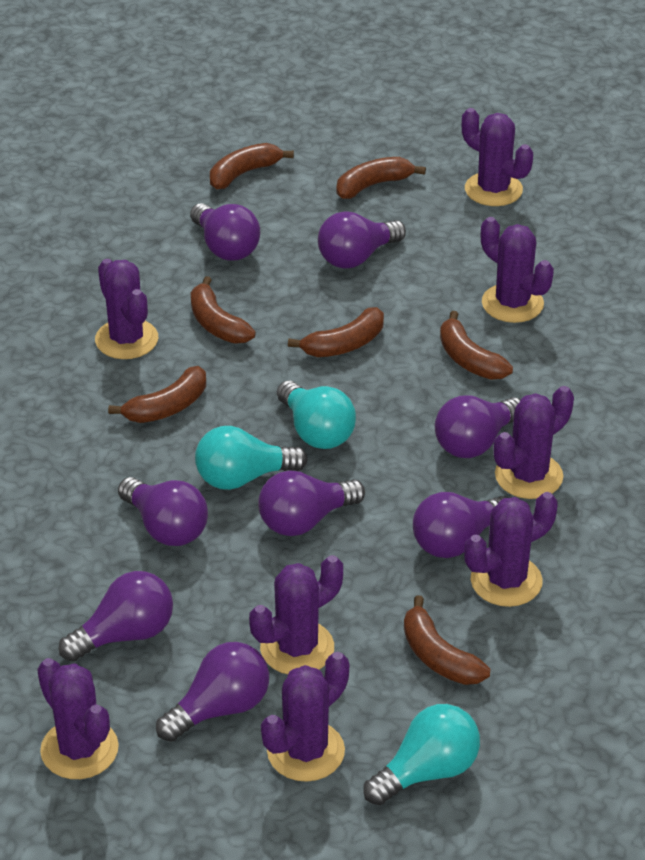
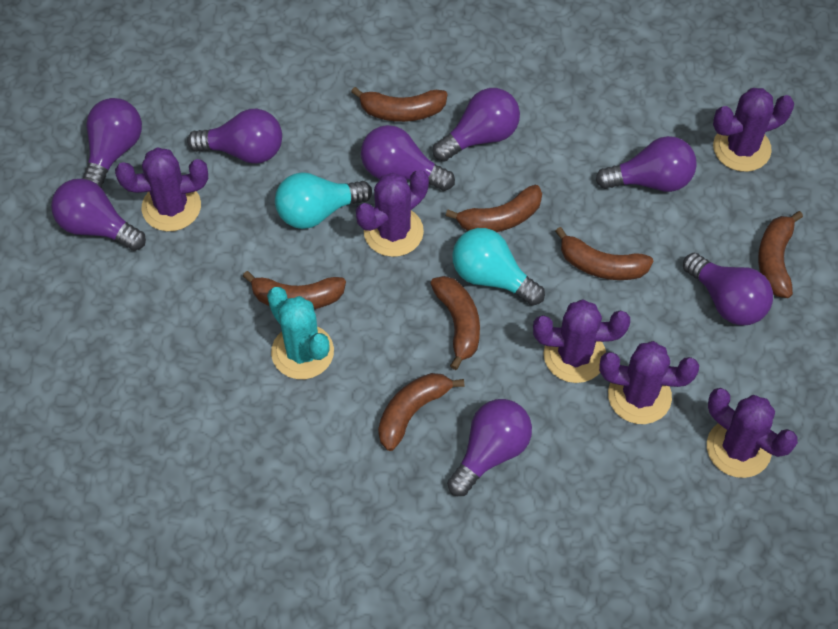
purple cactus: [37,658,119,779] [95,259,158,359] [249,555,343,674] [261,652,349,782] [462,108,533,206] [464,492,557,607] [481,217,554,323] [493,386,574,499] = 8 -> [115,147,208,231] [356,170,429,257] [533,299,630,383] [599,341,699,424] [707,388,798,478] [713,88,794,172] = 6
turquoise cactus: none = 0 -> [267,287,334,379] = 1
turquoise light bulb: [195,426,307,490] [277,381,356,449] [363,704,480,805] = 3 -> [275,172,372,229] [452,228,545,306] = 2

